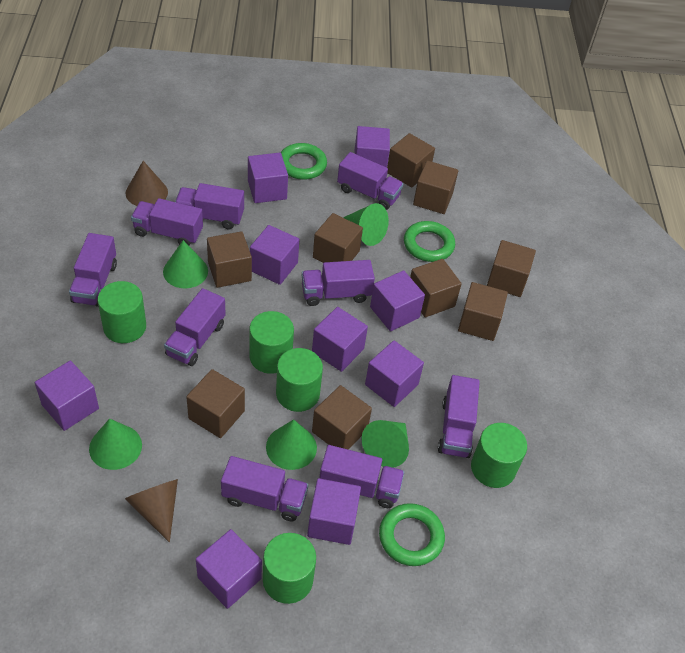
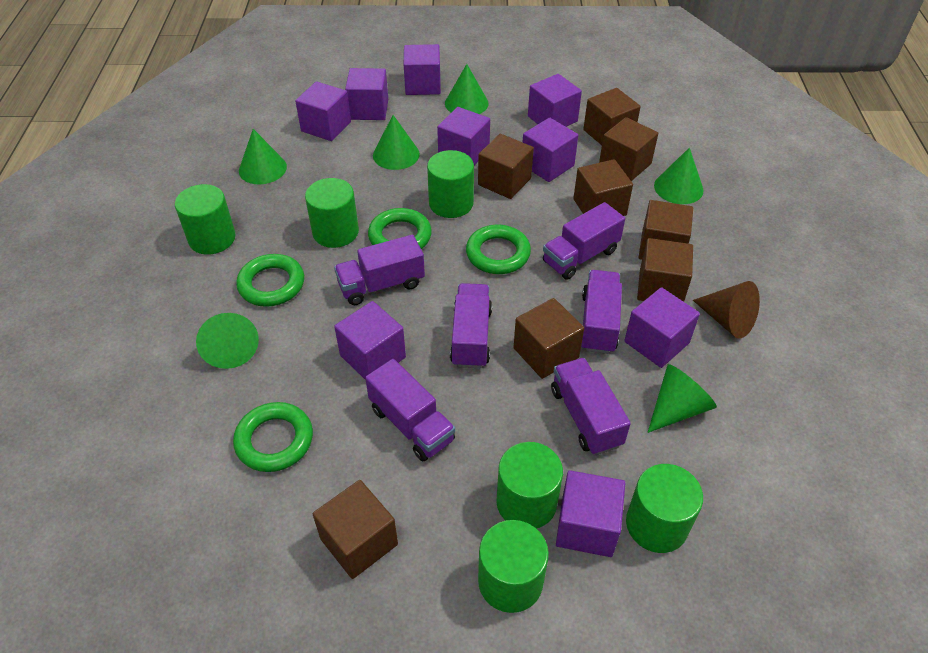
brown cone: [125,479,178,542] [126,161,168,206] = 2 -> [693,281,760,339] = 1
brown cube: [186,369,245,438] [207,231,252,288] [312,385,372,450] [313,213,363,263] [387,133,435,188] [410,259,462,317] [413,161,458,214] [458,282,508,341] [487,240,536,297] = 9 -> [313,480,398,579] [478,134,534,199] [514,298,584,379] [573,159,633,216] [583,88,641,145] [599,117,658,181] [637,238,693,302] [639,200,693,260] = 8
green cone: [89,418,142,470] [163,240,208,288] [266,419,317,470] [343,203,389,246] [362,420,409,468] = 5 -> [196,313,259,369] [239,129,287,184] [373,115,420,170] [445,64,489,114] [648,364,717,433] [654,148,704,204] = 6
green cylinder: [98,281,146,343] [249,311,294,374] [263,533,316,604] [276,348,323,412] [471,423,527,488] = 5 -> [175,184,236,255] [305,178,359,248] [427,150,474,218] [478,520,549,613] [496,442,563,529] [626,464,703,553] = 6
green ring: [281,143,327,180] [379,503,445,566] [404,221,455,262] = 3 -> [233,402,313,472] [236,254,304,307] [368,208,432,249] [466,225,531,274] = 4
purple truck: [69,233,117,307] [131,198,203,245] [164,288,226,366] [175,183,244,229] [221,456,308,521] [302,260,375,306] [319,445,405,508] [337,152,403,210] [438,375,480,458] = 9 -> [334,235,425,305] [365,359,455,461] [450,283,492,368] [543,202,625,280] [551,358,631,455] [581,270,622,354] = 6

